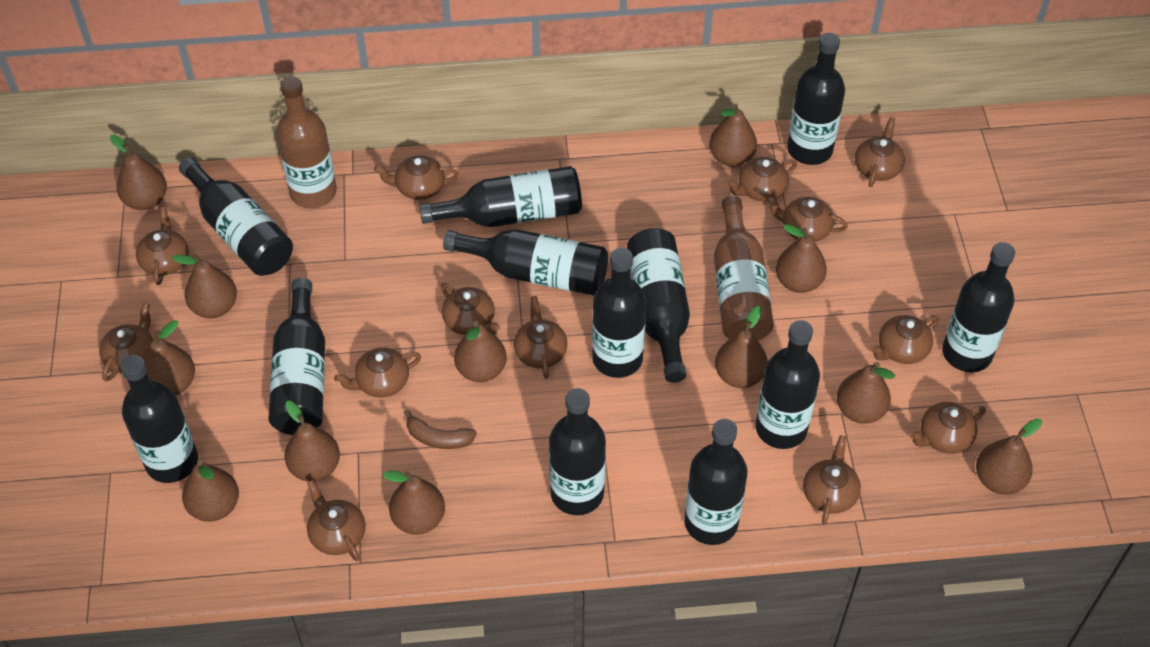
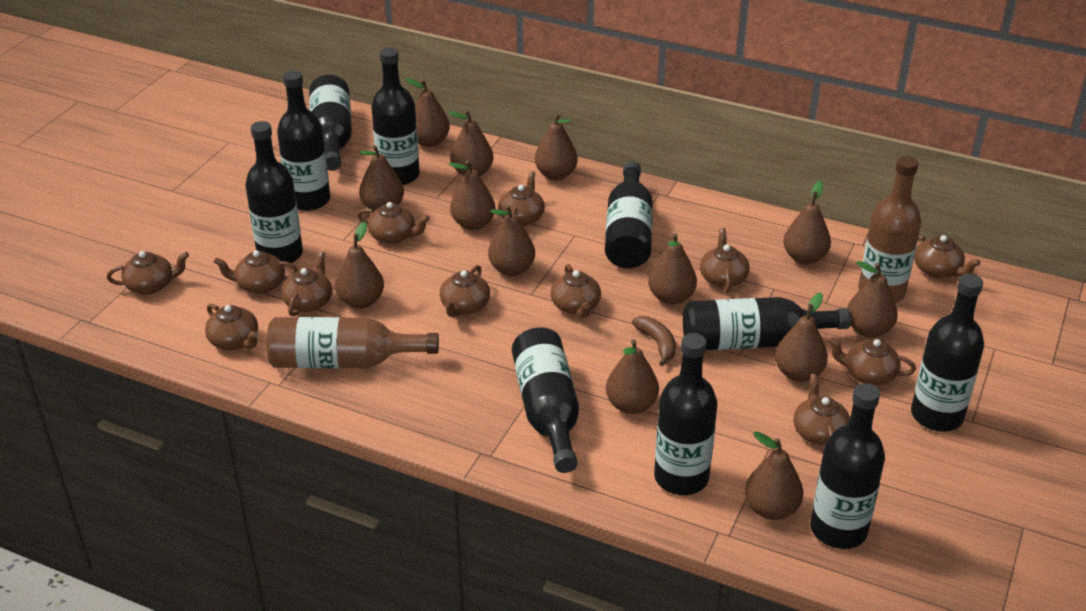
black bottle: [120,355,198,483] [179,157,293,276] [268,278,325,435] [419,166,582,227] [443,229,608,296] [549,388,606,515] [592,248,646,378] [627,228,690,383] [684,419,748,545] [756,320,820,449] [787,33,845,165] [942,242,1015,372] = 12 -> [245,121,303,266] [277,70,330,211] [309,75,352,171] [371,47,420,185] [512,327,579,473] [605,161,653,268] [654,333,717,495] [683,297,851,350] [811,383,885,549] [911,274,984,431] = 10
brown pear: [110,135,167,210] [144,320,195,395] [172,254,237,318] [182,461,239,522] [285,401,340,482] [382,471,445,535] [454,321,507,382] [709,103,757,167] [715,306,768,388] [776,224,827,293] [837,362,895,424] [976,418,1042,495] = 12 -> [335,222,384,309] [359,145,404,212] [405,78,450,147] [449,110,494,176] [449,160,495,230] [488,205,535,276] [535,113,578,180] [606,339,659,414] [648,233,697,305] [745,431,803,520] [775,292,828,382] [783,181,831,264] [847,261,898,338] = 13
brown teapot: [99,302,153,382] [136,207,189,285] [307,480,365,561] [334,347,421,398] [374,155,458,200] [440,283,500,335] [514,296,567,378] [726,157,797,201] [766,196,848,242] [803,435,861,525] [855,117,905,187] [871,315,939,364] [910,402,986,454] = 13 -> [107,251,189,295] [205,303,258,350] [214,250,298,294] [281,251,332,316] [357,202,430,244] [440,265,490,318] [498,171,545,226] [551,264,601,318] [700,228,749,293] [793,374,850,445] [828,337,916,385] [914,235,980,278] = 12

